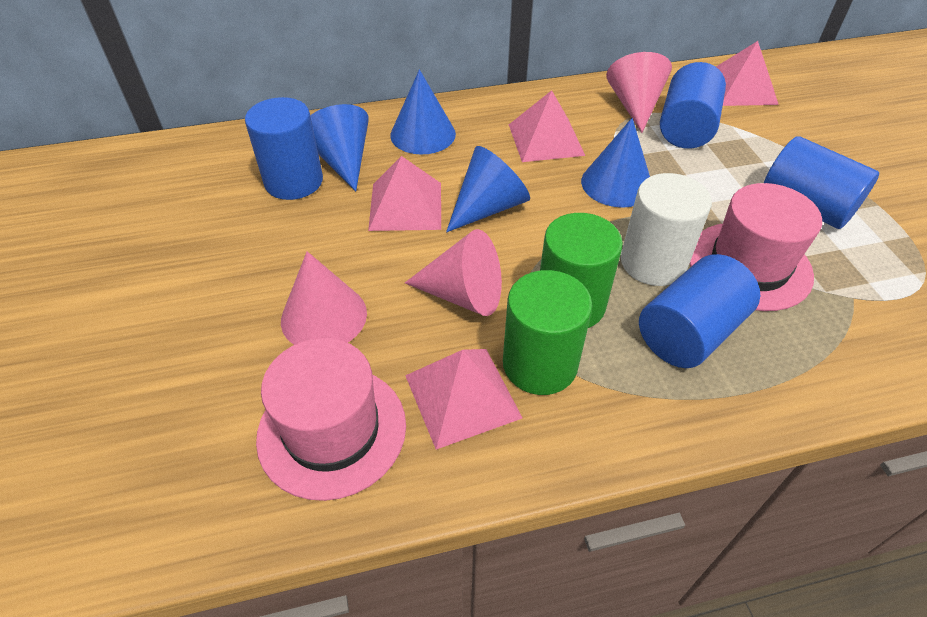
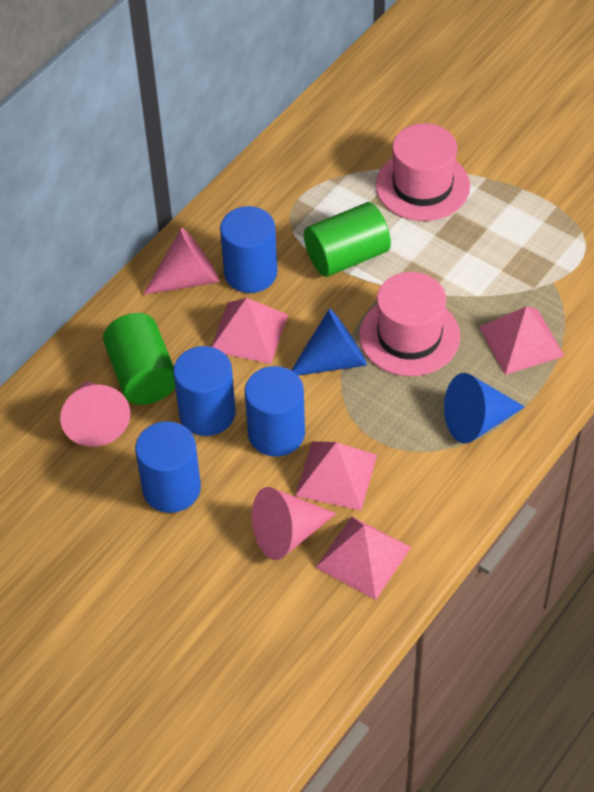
blue cone: [310,104,369,192] [390,69,456,155] [446,146,530,232] [581,118,650,208] = 4 -> [291,308,367,376] [444,373,525,443] = 2
white cylinder: [621,173,712,286] = 1 -> none = 0

